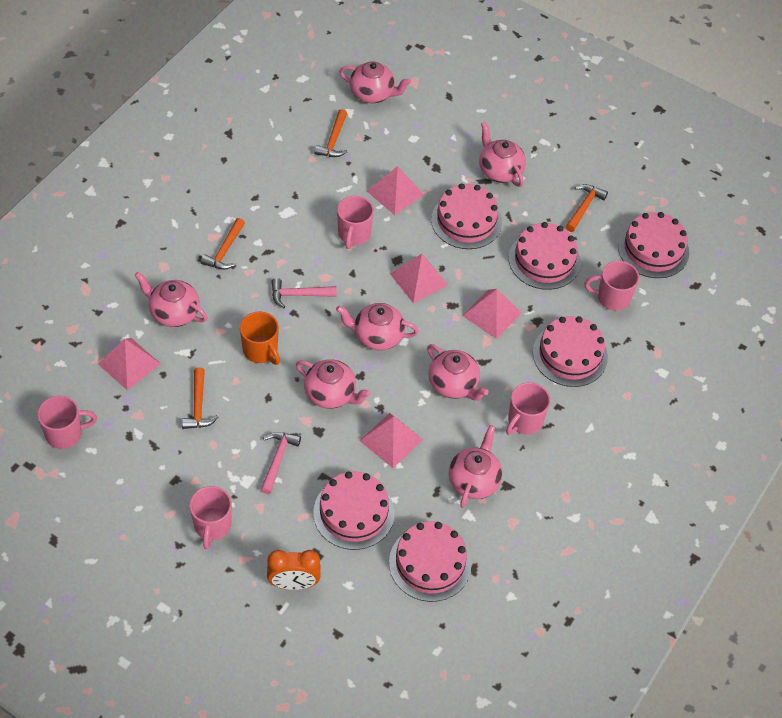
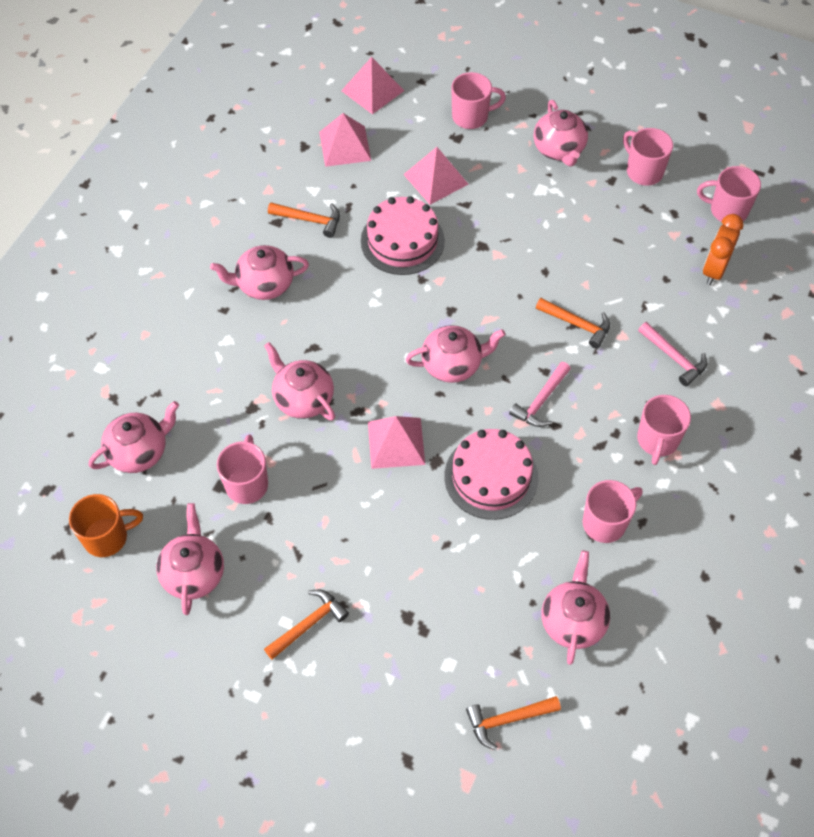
pink cake: [313,471,394,550] [389,521,471,602] [431,183,502,249] [509,222,581,290] [533,316,608,387] [618,212,689,278] = 6 -> [361,196,445,275] [444,429,538,520] = 2
pink mug: [37,396,97,449] [189,486,232,549] [337,196,374,249] [506,382,550,435] [584,261,639,311] = 5 -> [217,435,268,504] [451,72,506,129] [583,480,643,543] [623,128,673,186] [637,395,691,465] [697,166,761,221] = 6
pink pyramid: [98,338,161,390] [359,413,423,468] [367,166,424,215] [390,254,448,303] [463,289,522,339] = 5 -> [319,113,371,167] [341,57,404,114] [368,416,425,469] [403,147,468,205] = 4

